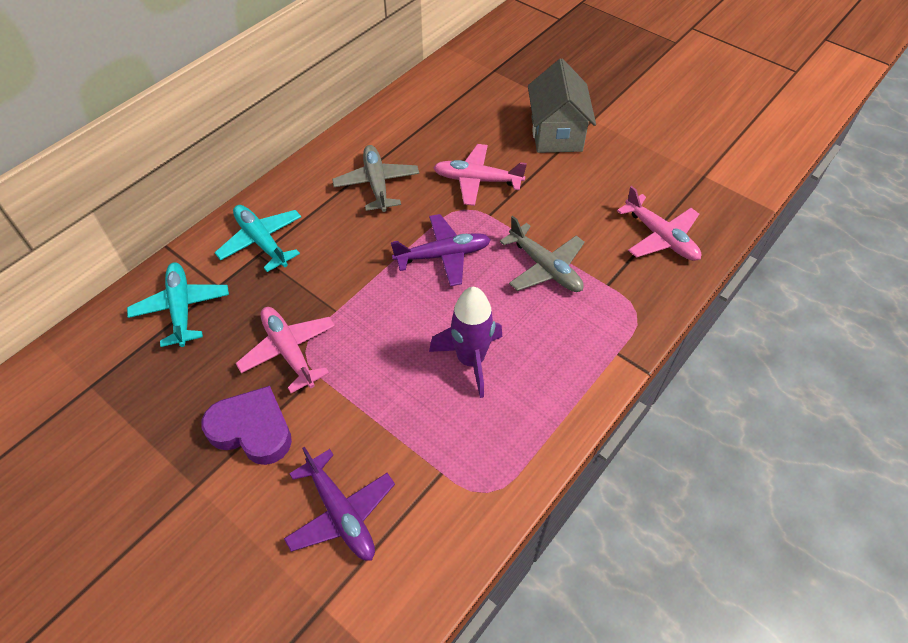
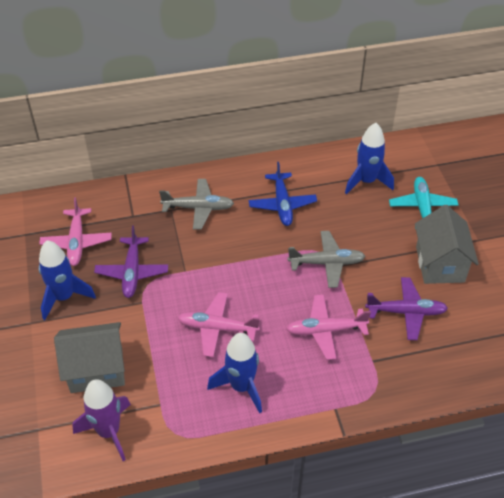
blue plane: none = 0 -> [249,162,317,226] = 1
blue rocket: none = 0 -> [39,240,96,320] [207,333,262,413] [345,123,394,195] = 3
grey house: [528,58,596,153] = 1 -> [54,322,125,393] [415,205,479,284] = 2
purple heart: [201,386,292,465] = 1 -> none = 0
turquoise plane: [127,262,229,347] [214,205,301,272] = 2 -> [389,177,458,229] = 1

